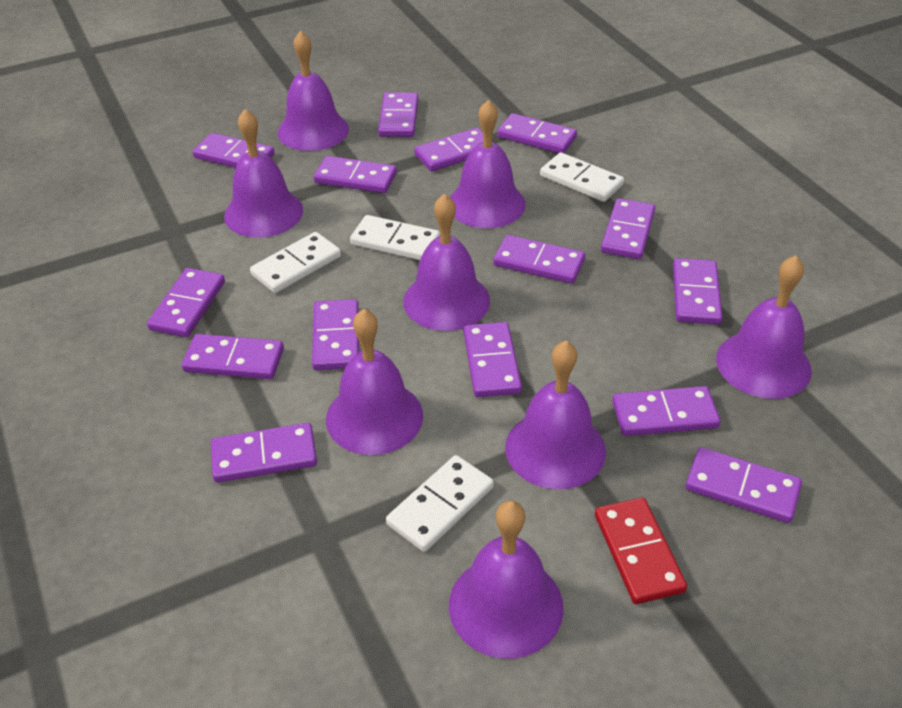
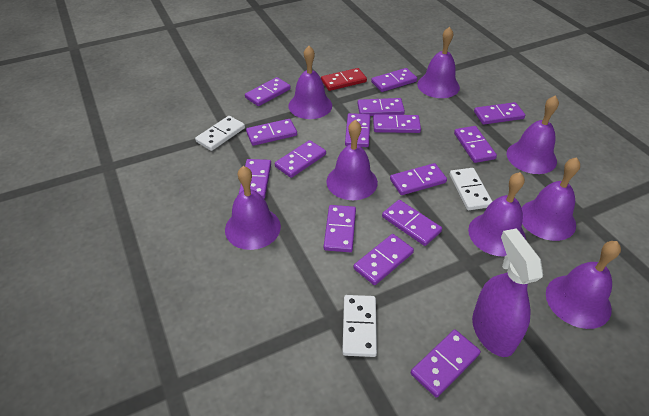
purple spray bottle: none = 0 -> [472,229,543,357] = 1
white domino: [250,232,341,293] [350,215,440,260] [386,455,494,552] [540,152,624,202] = 4 -> [195,116,245,151] [342,295,377,357] [450,168,493,210] = 3

